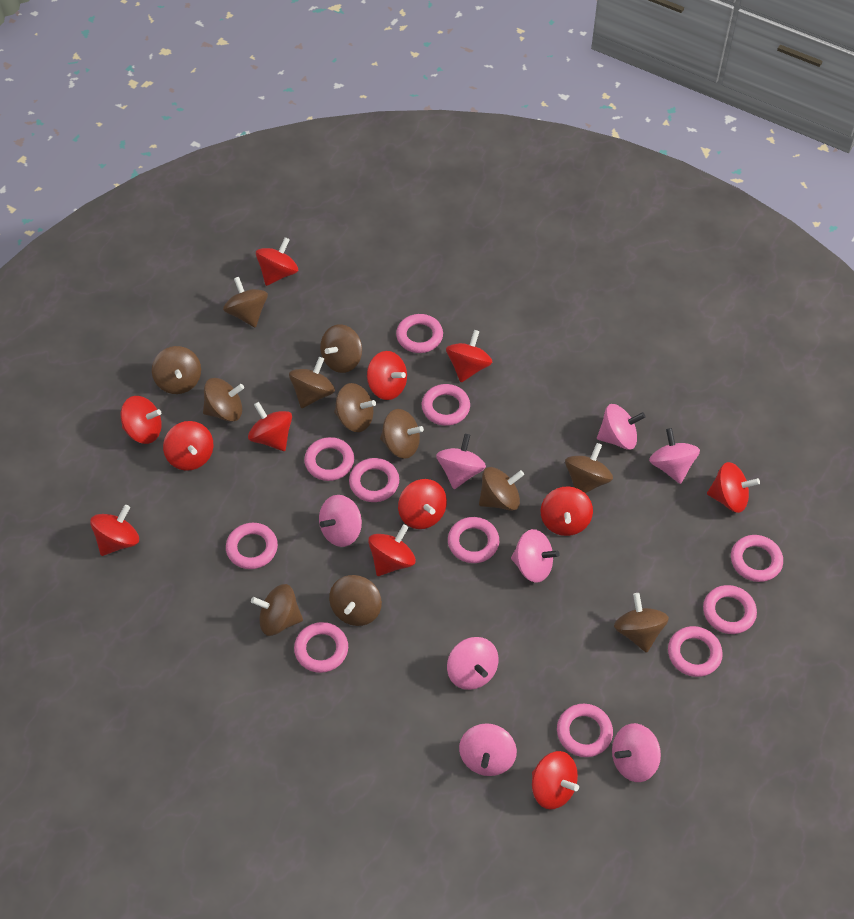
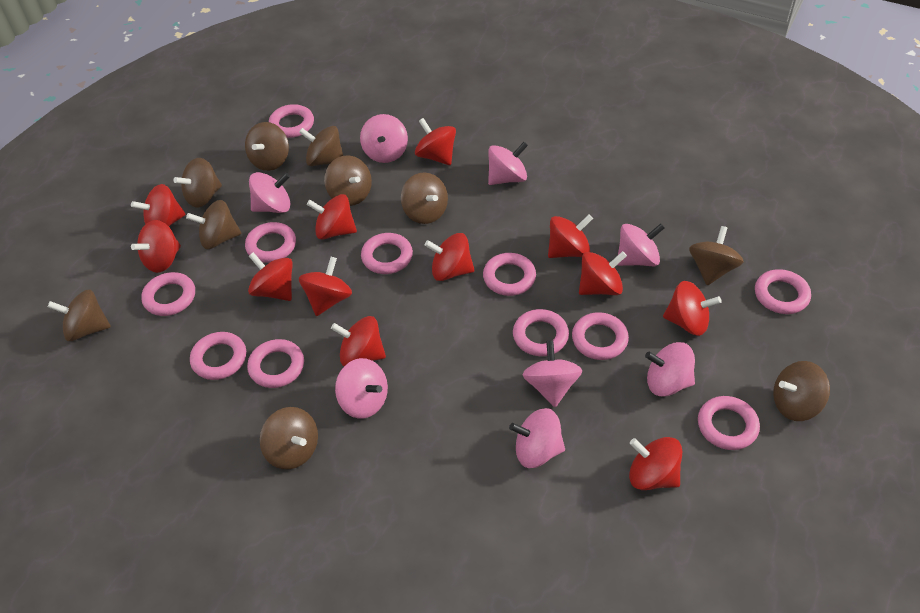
brown spinning top: [152,346,201,394] [203,378,244,422] [223,277,268,328] [251,584,303,636] [289,357,335,408] [320,324,362,373] [329,575,382,626] [334,383,376,432] [380,409,424,459] [479,467,524,511] [565,443,613,493] [614,593,669,653] = 12 -> [48,290,111,341] [173,158,222,207] [186,200,241,249] [245,122,289,171] [260,407,318,469] [299,126,343,166] [324,155,372,206] [401,172,448,224] [689,226,744,285] [773,361,830,421] = 10

